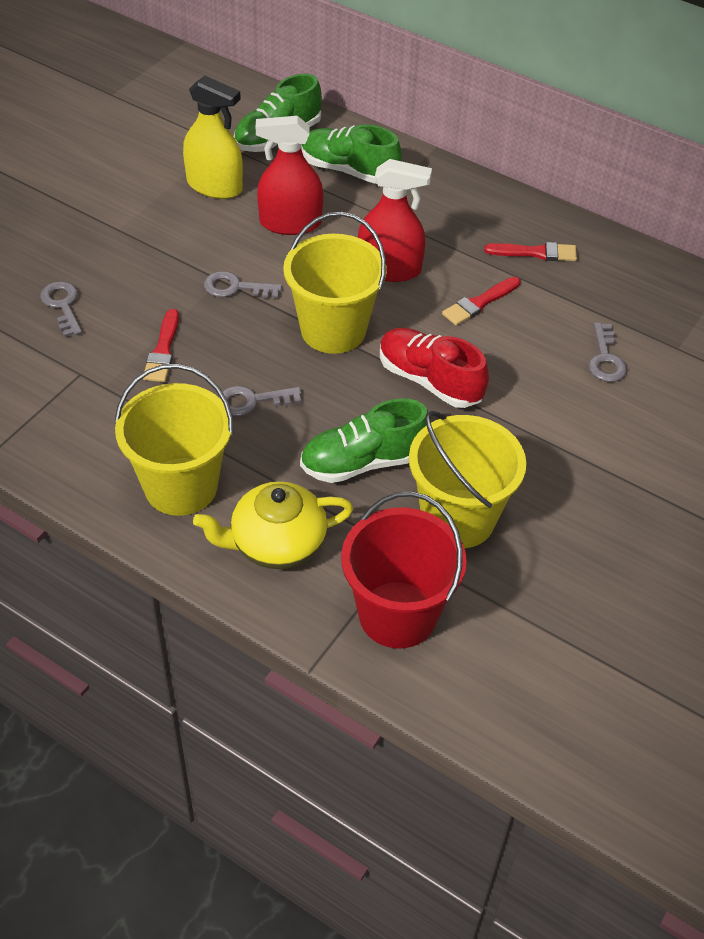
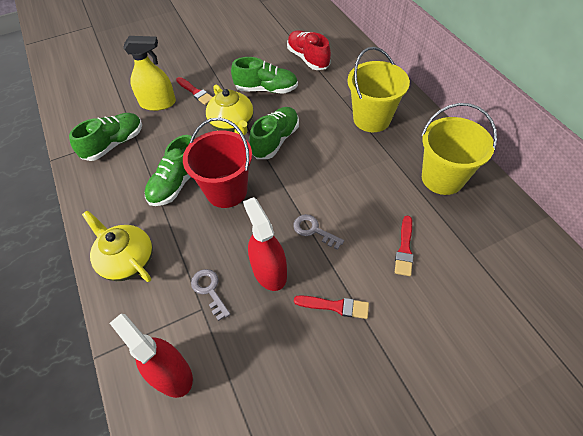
green shoe: [234,74,322,152] [300,398,428,483] [301,124,402,184] = 3 -> [69,113,142,161] [145,135,192,206] [231,57,298,93] [249,107,299,159] = 4
grey key: [40,281,82,337] [204,271,282,298] [219,386,301,416] [588,323,627,382] = 4 -> [191,269,230,321] [293,214,344,250] = 2
yellow bucket: [115,364,234,516] [283,212,387,354] [409,411,526,548] = 3 -> [348,47,410,132] [421,103,497,195] = 2
yellow teapot: [193,481,353,569] = 1 -> [82,211,153,282] [206,85,254,135] = 2

